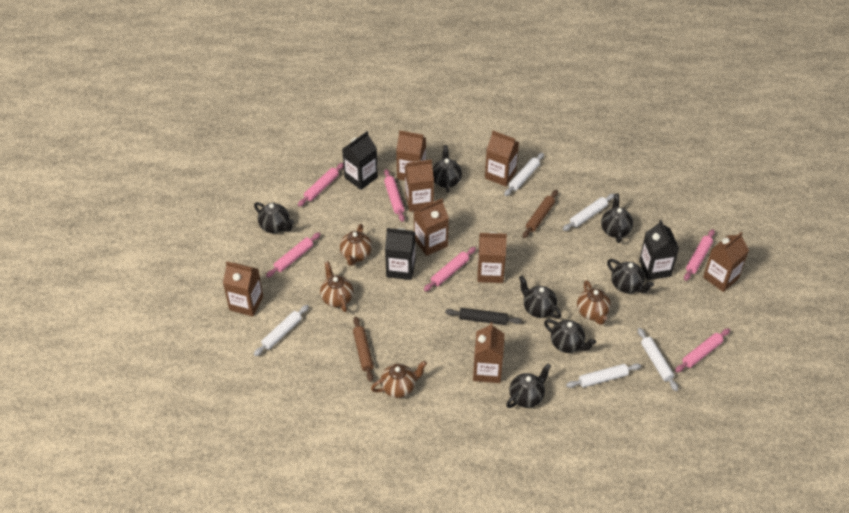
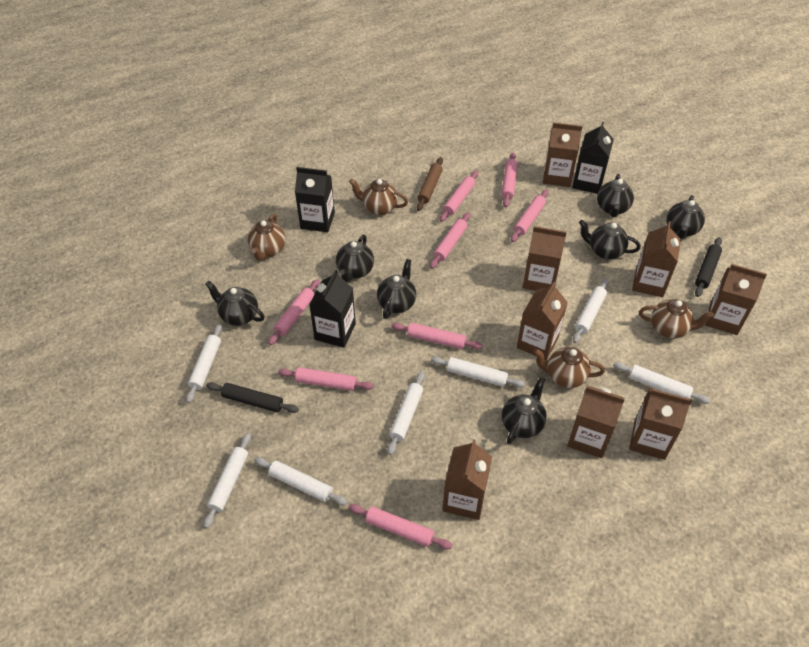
black rolling pin: [445,308,522,325] = 1 -> [206,382,299,413] [695,237,722,297] = 2
brown rolling pin: [353,317,374,382] [523,190,558,238] = 2 -> [417,157,443,211] = 1
pink rolling pin: [266,232,320,278] [298,163,344,207] [384,169,405,222] [424,247,476,291] [675,328,730,372] [684,229,715,281] = 6 -> [268,279,319,345] [278,367,374,391] [349,504,452,549] [391,323,483,349] [430,212,470,269] [440,171,478,222] [501,152,518,207] [511,189,549,242] = 8
white rolling pin: [254,305,309,356] [504,153,544,196] [563,194,615,231] [566,363,641,388] [638,328,678,391] = 5 -> [186,324,222,403] [204,433,251,528] [254,457,348,505] [387,371,425,455] [431,356,525,388] [573,278,609,343] [613,362,710,404] = 7

